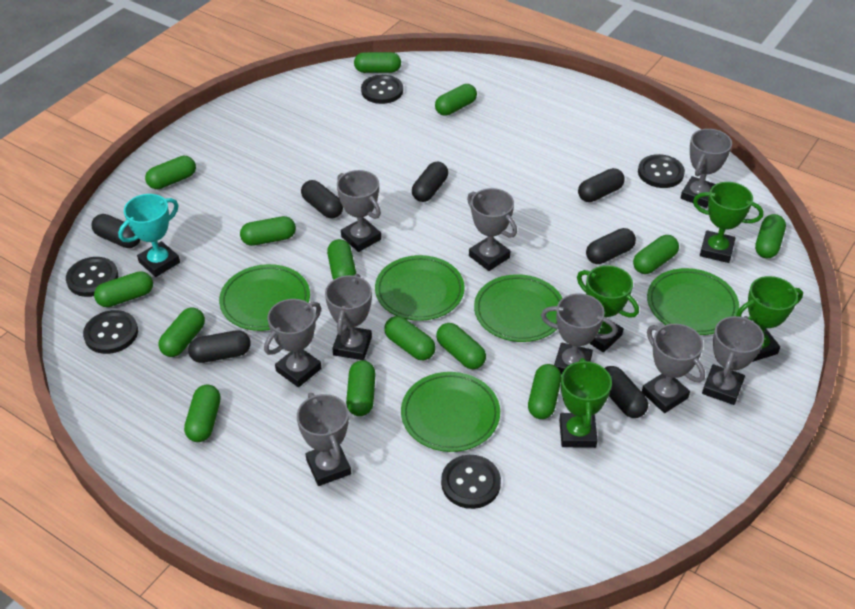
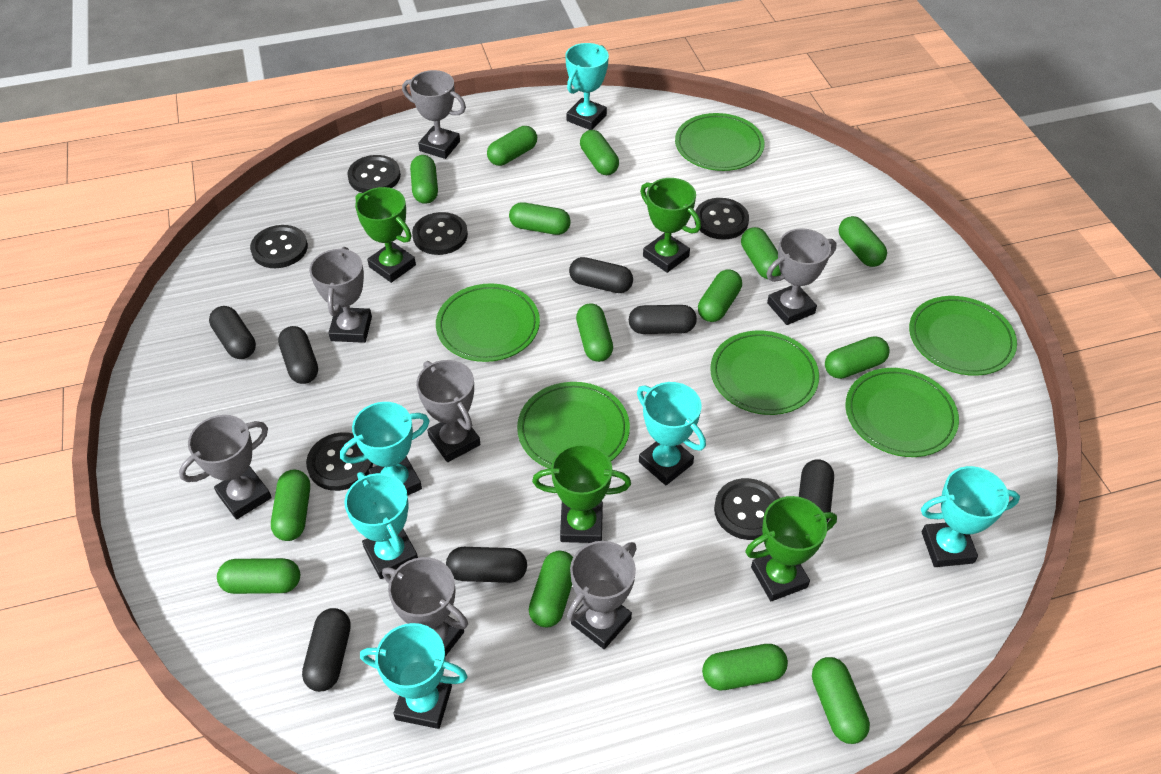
black button: [66,257,118,297] [83,310,138,354] [361,75,403,104] [441,455,501,509] [638,154,685,188] = 5 -> [250,225,308,268] [306,432,373,491] [347,155,401,193] [412,212,468,255] [694,198,749,240] [714,478,780,540] = 6
green plate: [219,264,310,331] [375,255,465,321] [401,372,500,452] [474,274,562,342] [647,268,739,335] = 5 -> [436,283,540,362] [517,382,630,469] [675,113,765,171] [710,331,819,415] [845,368,959,457] [909,296,1017,376] = 6
grey trophy: [264,299,321,387] [297,393,351,486] [325,274,372,360] [337,170,381,252] [467,188,517,271] [541,293,617,375] [642,324,705,413] [681,129,732,208] [702,316,764,405] = 9 -> [179,415,272,519] [309,247,372,343] [382,557,468,657] [402,70,466,159] [416,360,480,462] [567,541,636,649] [766,228,836,325] = 7
turquoise trophy: [118,194,180,277] = 1 -> [340,402,429,495] [344,472,418,579] [360,623,468,729] [565,43,609,130] [637,382,706,485] [921,466,1020,567] = 6

